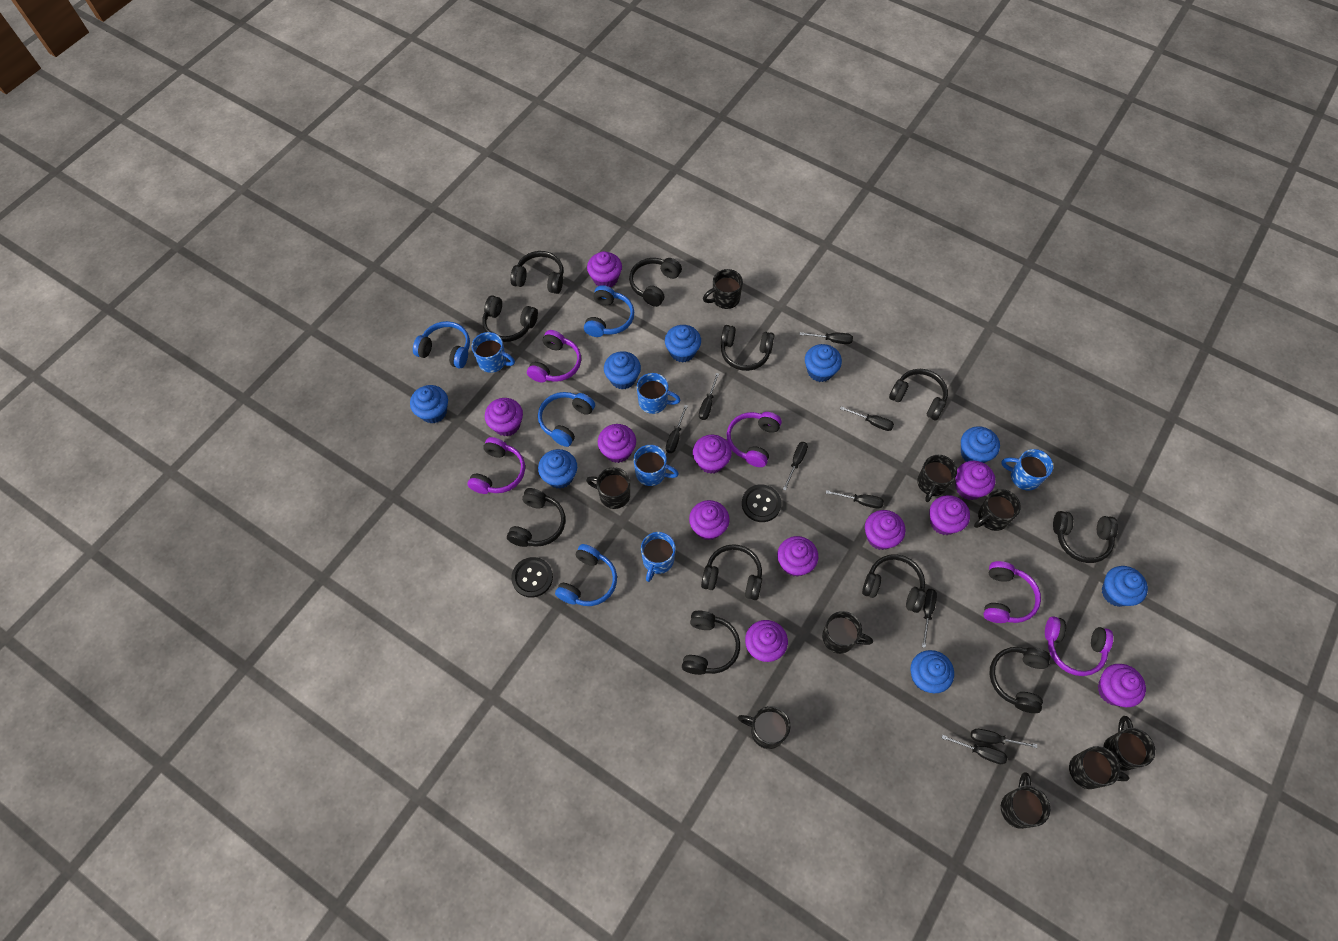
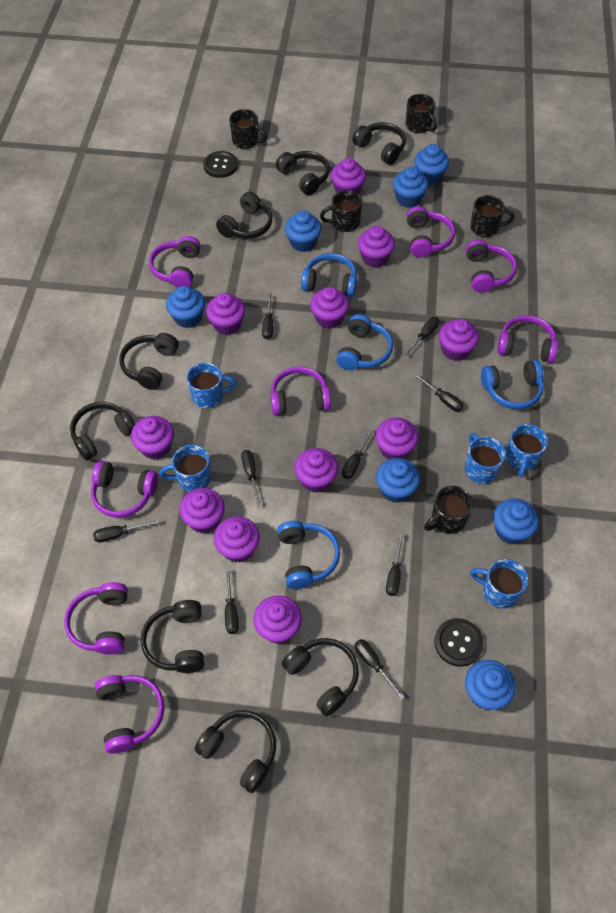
black headphones: [482,295,538,342] [507,488,565,547] [510,251,564,294] [629,258,682,307] [682,611,740,675] [701,544,762,600] [721,325,774,371] [862,554,926,613] [889,369,948,421] [989,647,1051,713] [1053,511,1118,563] = 11 -> [70,402,135,460] [119,333,179,390] [141,600,204,673] [195,710,276,793] [216,192,272,239] [276,151,330,195] [282,638,359,716] [352,122,406,165] = 8
black mug: [586,467,630,509] [703,269,743,309] [738,706,791,749] [822,611,873,654] [917,455,957,502] [974,489,1021,531] [1001,772,1050,829] [1069,746,1129,789] [1103,716,1155,771] = 9 -> [229,109,267,149] [320,190,362,232] [406,94,437,133] [424,486,473,534] [470,195,515,237] = 5
blue cupcake: [410,385,448,424] [538,449,577,489] [604,351,641,390] [665,325,701,363] [805,344,842,382] [910,650,954,693] [961,426,1000,463] [1102,566,1148,607] = 8 -> [166,286,205,328] [285,210,322,252] [376,458,420,503] [393,166,428,208] [414,144,449,185] [465,660,516,710] [493,498,539,544] = 7
purple headphones: [468,437,525,494] [527,330,581,382] [727,412,782,467] [983,561,1041,623] [1045,616,1113,676] = 5 -> [64,582,128,654] [91,461,158,518] [95,675,164,753] [149,236,201,288] [270,366,331,416] [407,206,455,258] [466,240,517,293] [497,315,558,363] = 8

